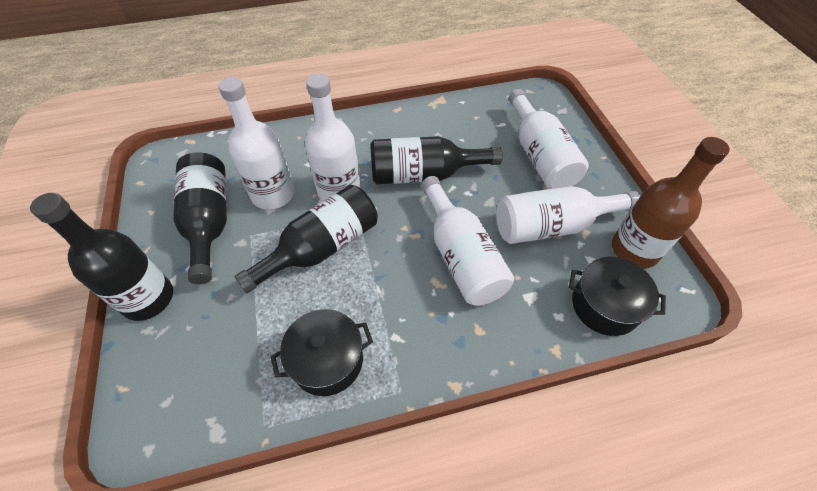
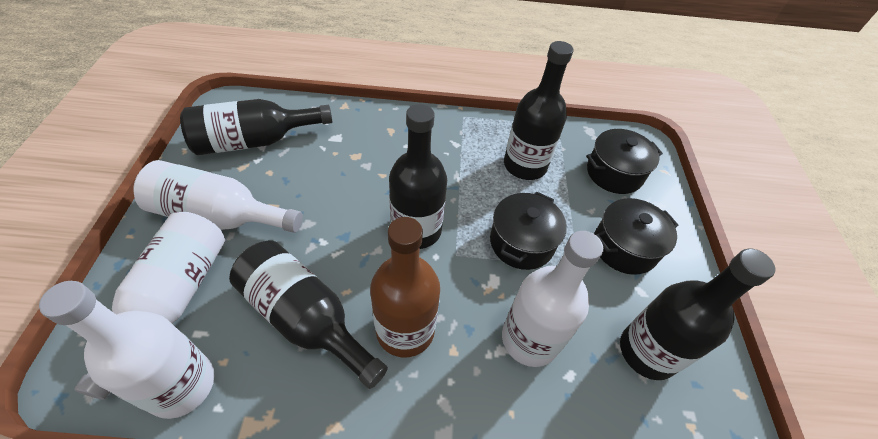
black bottle: [30,193,173,321] [173,152,227,284] [234,185,378,293] [370,136,503,184] = 4 -> [180,99,332,155] [229,240,388,389] [389,104,447,249] [504,41,573,180] [620,248,776,380] = 5
black pot: [270,309,373,396] [569,257,666,336] = 2 -> [490,191,567,270] [586,129,663,194] [594,198,678,275] = 3
white bottle: [218,77,295,210] [305,74,361,201] [421,176,514,306] [496,186,640,244] [509,89,589,189] = 5 -> [39,281,214,419] [74,212,225,400] [133,160,303,233] [502,231,603,367] = 4

